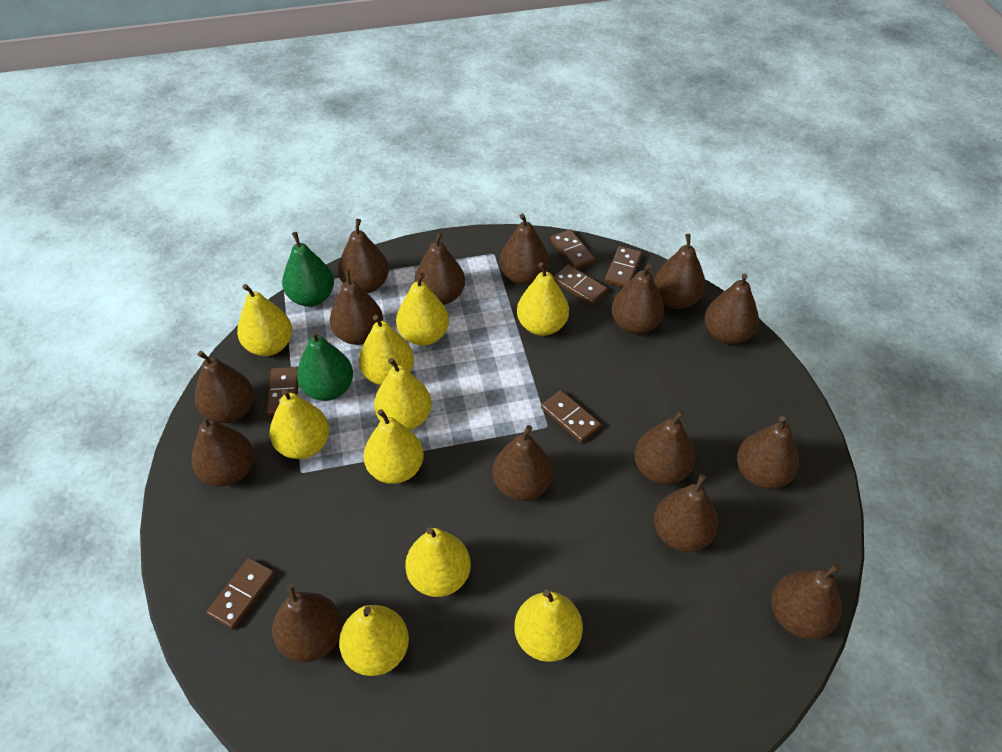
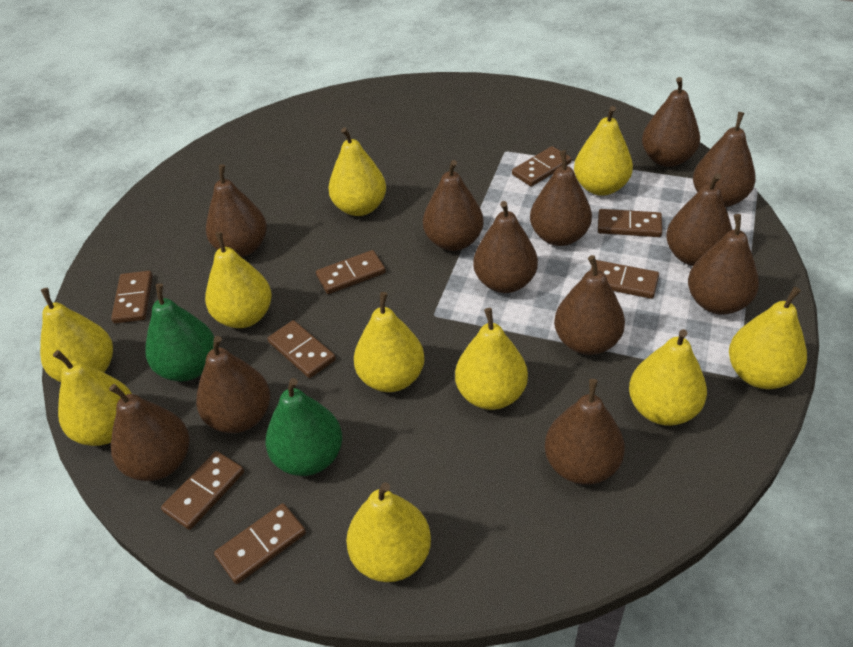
brown domino: [206,558,275,629] [266,367,298,416] [541,390,601,443] [550,229,596,270] [553,264,608,305] [604,246,642,287] = 6 -> [111,271,153,324] [161,451,244,530] [214,503,306,584] [268,320,336,378] [316,250,386,294] [512,146,572,186] [591,260,659,299] [598,209,662,237] = 8
brown pear: [192,414,254,486] [195,351,254,423] [272,583,342,662] [330,269,383,345] [338,219,389,293] [414,231,465,305] [493,425,553,501] [499,213,549,285] [611,264,664,334] [634,410,695,485] [654,234,706,309] [654,474,718,552] [705,274,759,344] [737,416,799,489] [771,563,842,639] = 15 -> [109,384,190,481] [196,336,270,433] [206,164,267,257] [423,160,484,251] [473,201,538,293] [530,150,592,246] [545,379,625,485] [554,255,625,355] [642,77,700,167] [666,173,732,266] [688,214,759,315] [693,112,756,207] = 12

